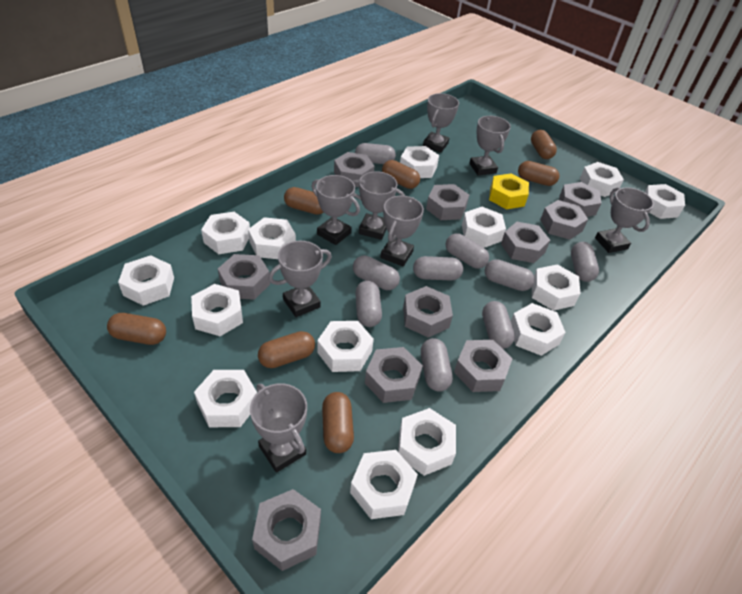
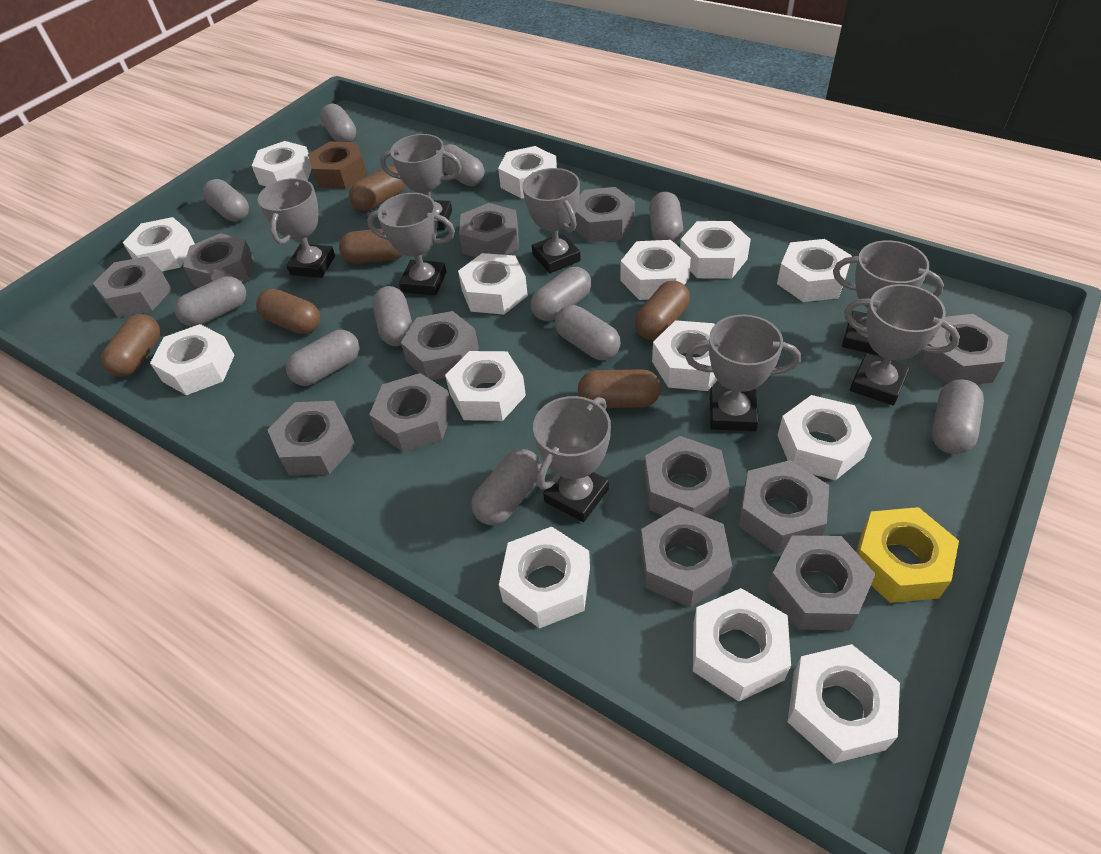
brown capsule: [107,313,166,345] [258,331,315,368] [284,187,324,215] [322,392,354,453] [382,160,420,189] [518,161,559,186] [531,130,557,159] = 7 -> [101,314,160,377] [256,289,320,334] [339,229,403,263] [349,166,405,211] [578,369,661,408] [635,281,690,340] = 6
brown nut: none = 0 -> [308,142,367,189] = 1
grey capsule: [353,255,400,290] [355,143,396,164] [355,281,382,327] [413,256,463,281] [421,338,453,392] [446,233,489,269] [482,301,515,349] [485,259,535,291] [571,242,599,282] = 9 -> [174,276,246,327] [203,179,249,222] [286,330,360,386] [320,104,356,142] [373,286,412,346] [444,144,484,186] [471,449,541,525] [531,267,592,321] [555,305,621,360] [649,192,683,243] [932,379,984,454] = 11
grey nut: [218,254,270,300] [252,489,321,571] [334,152,375,187] [365,347,423,403] [403,286,453,338] [426,184,469,220] [454,340,513,392] [501,222,550,263] [540,200,588,240] [559,182,601,217] = 10 -> [93,256,172,317] [183,233,254,287] [267,401,356,476] [369,373,453,452] [401,311,479,380] [459,203,518,257] [575,187,635,242] [641,507,732,608] [644,436,730,517] [738,460,829,554] [767,535,876,631] [920,314,1008,384] = 12

